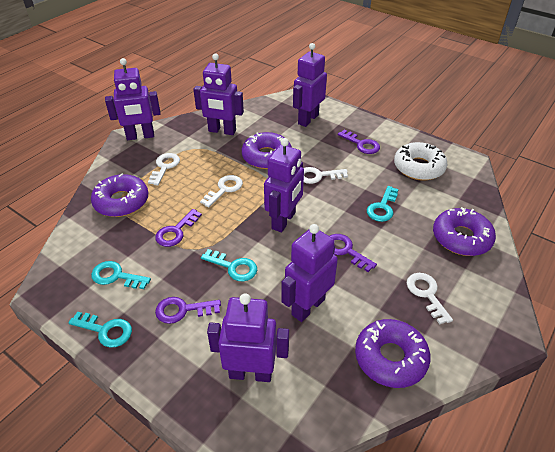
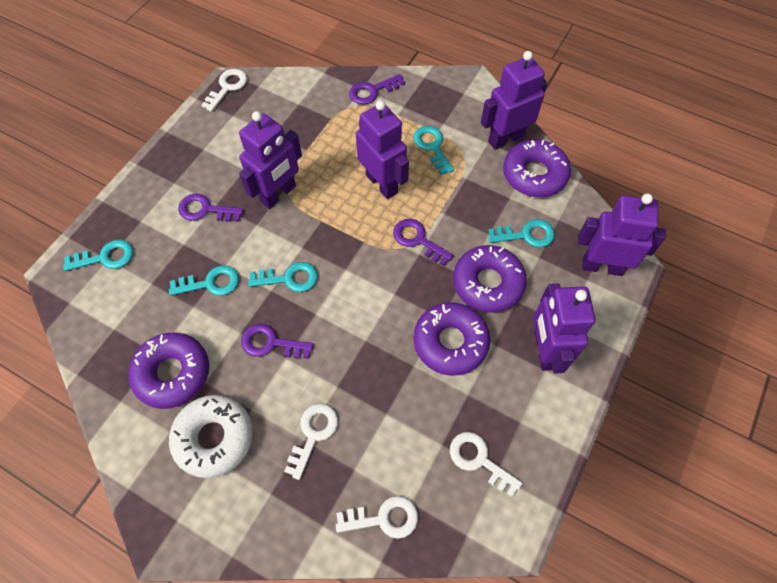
purple robot: [105,58,160,140] [193,53,244,135] [207,293,289,382] [264,138,304,232] [281,224,338,322] [293,43,327,127] = 6 -> [239,111,302,209] [356,100,409,199] [481,51,547,150] [533,284,595,374] [577,193,666,276] = 5
turquoise key: [68,312,132,348] [91,261,151,289] [201,249,257,281] [367,186,399,222] = 4 -> [63,240,133,271] [169,265,239,296] [248,262,318,292] [413,126,454,175] [488,219,555,247] = 5

